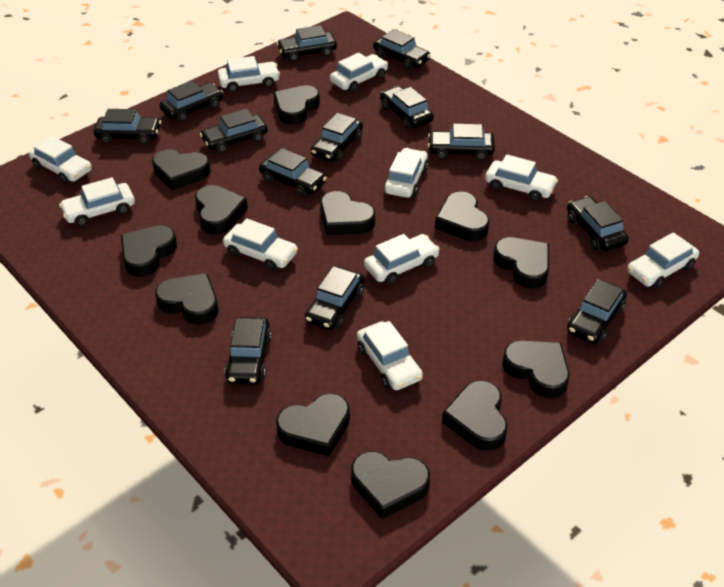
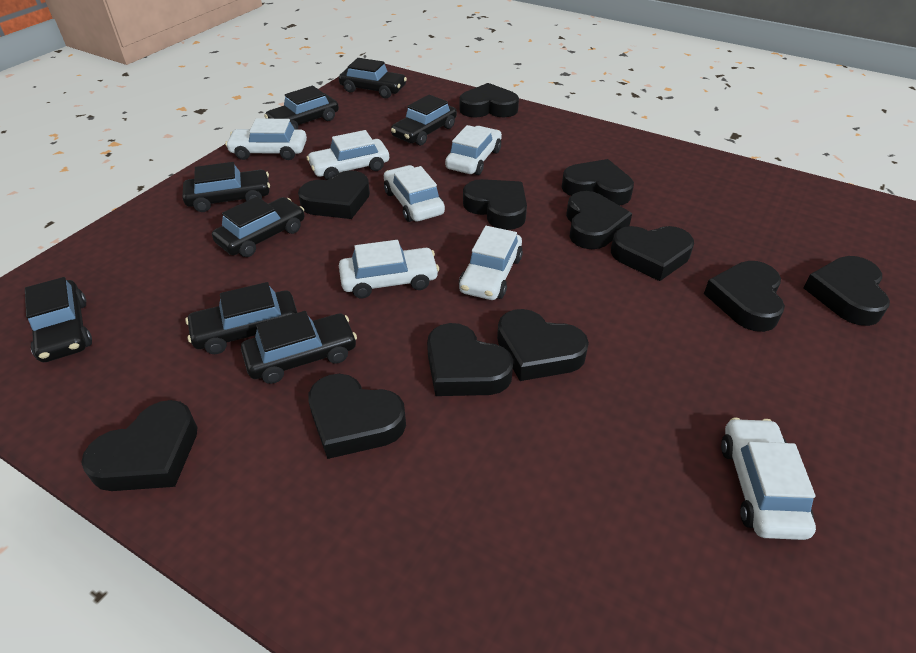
black car: [94,109,161,145] [159,81,223,122] [200,108,268,153] [224,317,272,384] [259,148,327,197] [276,25,337,62] [305,266,364,330] [311,113,363,162] [373,29,431,70] [380,86,434,129] [428,123,495,160] [567,196,629,251] [567,279,627,344] = 13 -> [25,277,92,362] [183,162,270,212] [185,282,297,354] [212,197,304,257] [241,311,357,384] [264,86,339,129] [339,58,407,98] [391,95,457,146] = 8
white car: [29,136,92,184] [59,177,135,226] [218,56,280,92] [223,218,298,271] [330,53,388,92] [357,321,423,390] [364,234,440,285] [384,148,428,198] [485,154,558,202] [627,232,699,289] = 10 -> [225,119,307,160] [307,130,389,180] [339,240,439,298] [384,165,445,222] [445,125,502,175] [459,226,523,300] [721,417,816,540] = 7

